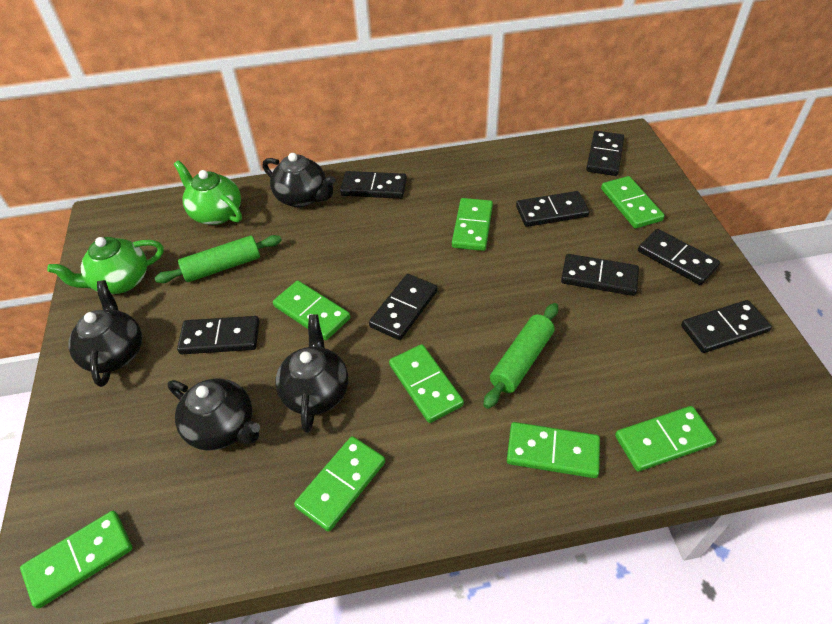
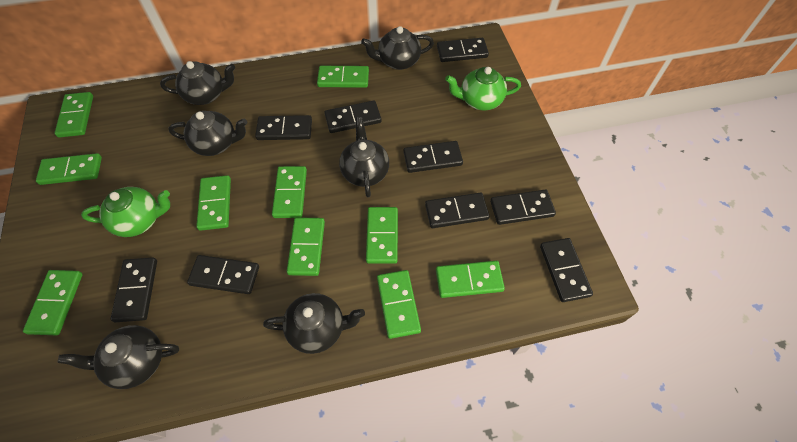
black domino: [177,316,260,354] [340,171,407,199] [369,274,437,340] [516,191,589,227] [561,254,639,296] [586,131,624,176] [638,229,720,285] [681,300,772,353] = 8 -> [111,258,157,322] [187,255,259,294] [255,115,312,140] [324,100,382,133] [403,141,463,173] [425,193,489,228] [437,38,489,62] [490,189,556,225] [540,238,593,302] = 9
black teapot: [68,280,142,387] [167,379,260,450] [263,153,336,207] [275,315,348,432] = 4 -> [58,325,179,389] [160,61,235,105] [168,111,247,156] [263,293,365,354] [339,117,389,197] [361,26,434,70] = 6
green domino: [20,511,133,609] [273,281,350,340] [294,436,386,532] [389,344,464,423] [452,198,493,251] [507,422,600,478] [601,176,664,228] [615,406,717,471] = 8 -> [23,270,83,335] [36,153,102,185] [55,92,93,138] [196,175,231,231] [272,166,307,218] [287,217,325,276] [317,66,369,88] [366,207,398,264] [377,270,421,339] [436,261,505,298] = 10
green rolling pin: [155,235,282,283] [483,303,558,409] = 2 -> none = 0

